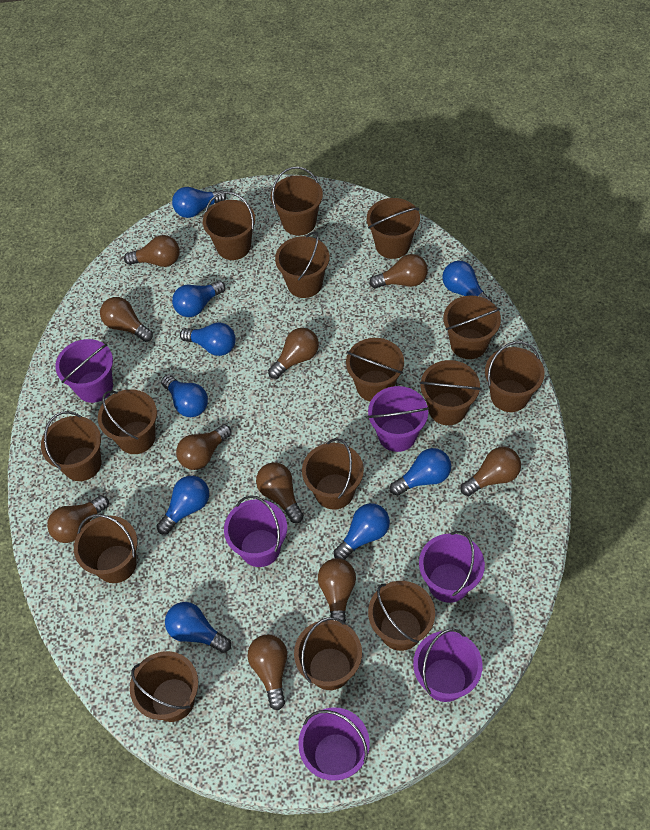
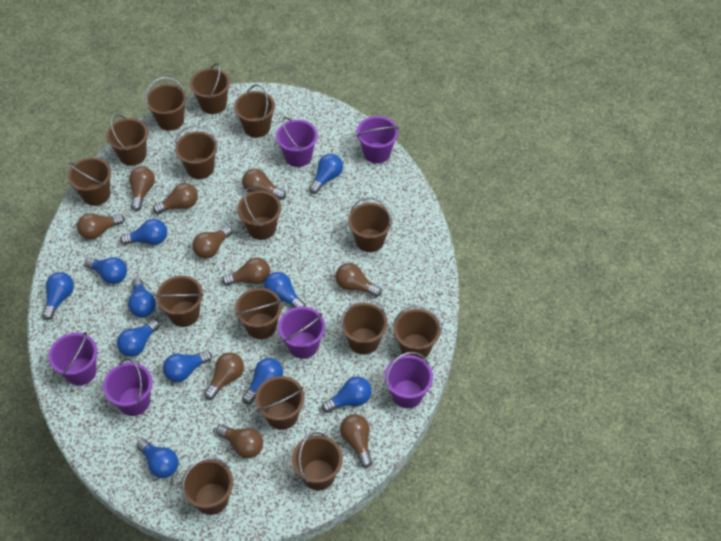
blue light bulb: [157,476,209,535] [161,375,208,417] [165,602,231,653] [172,187,226,218] [172,280,225,317] [180,322,236,356] [334,503,390,560] [390,448,451,496] [442,261,492,302] = 9 -> [42,272,74,320] [85,257,127,284] [117,319,160,357] [120,219,167,245] [128,278,156,318] [136,439,179,478] [163,351,212,382] [242,358,283,404] [264,272,306,308] [309,154,343,194] [322,376,372,413] = 11

